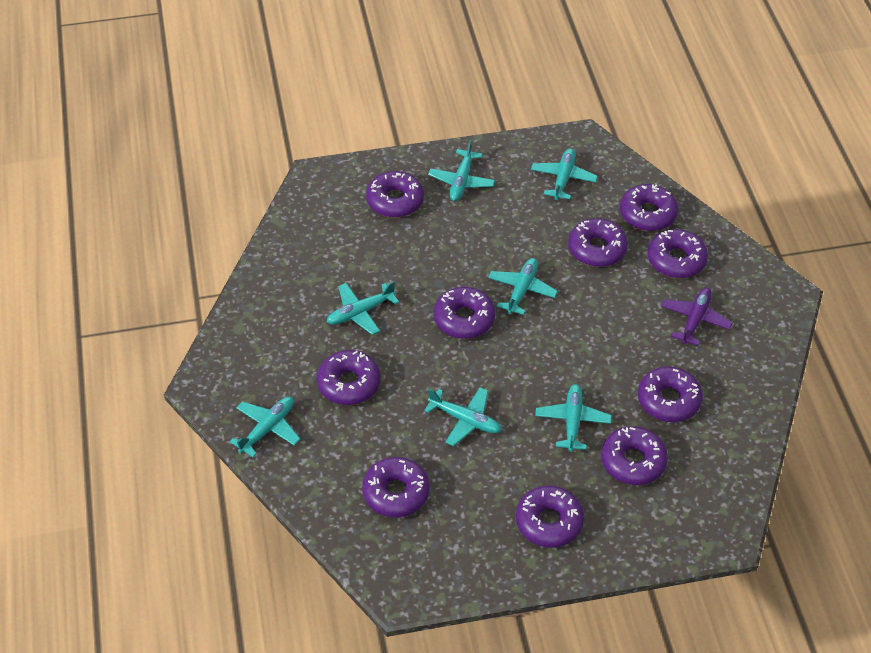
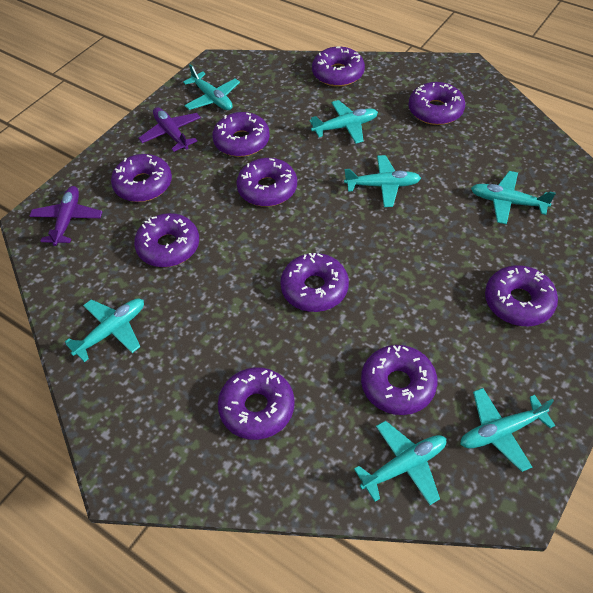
purple plane: [661,288,732,346] = 1 -> [30,186,103,246] [138,108,201,152] = 2

